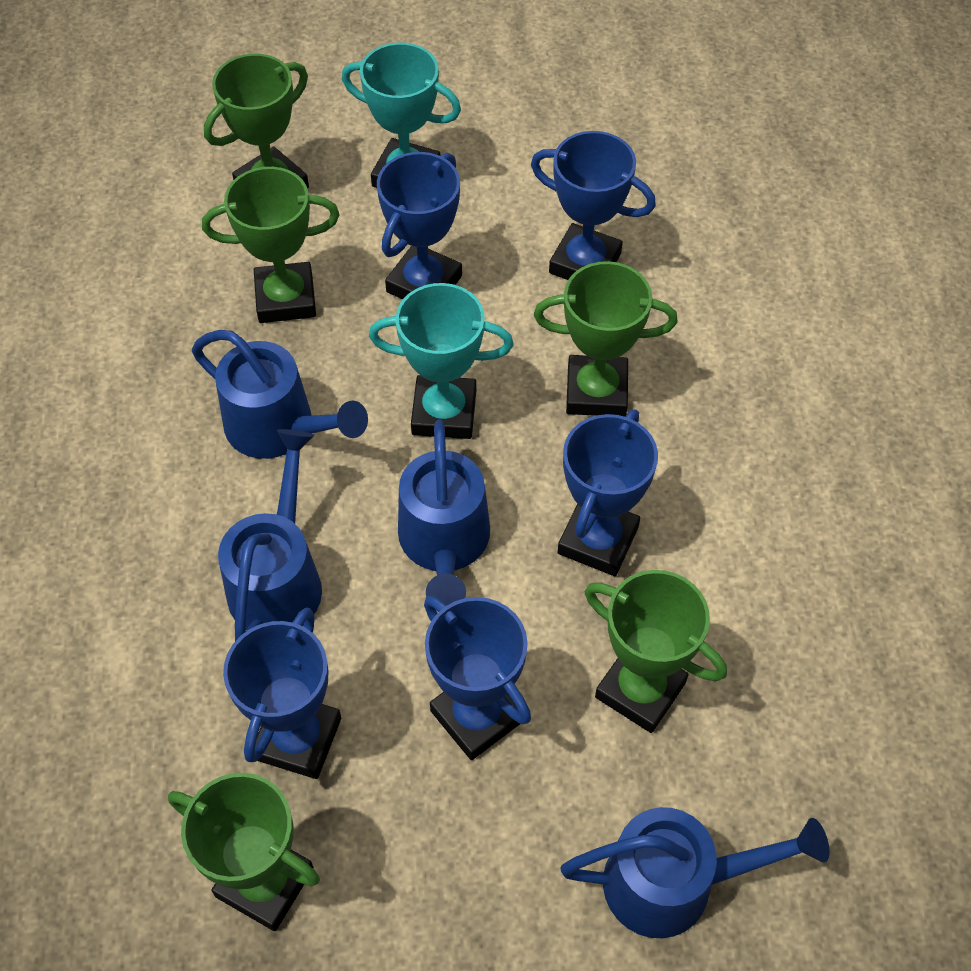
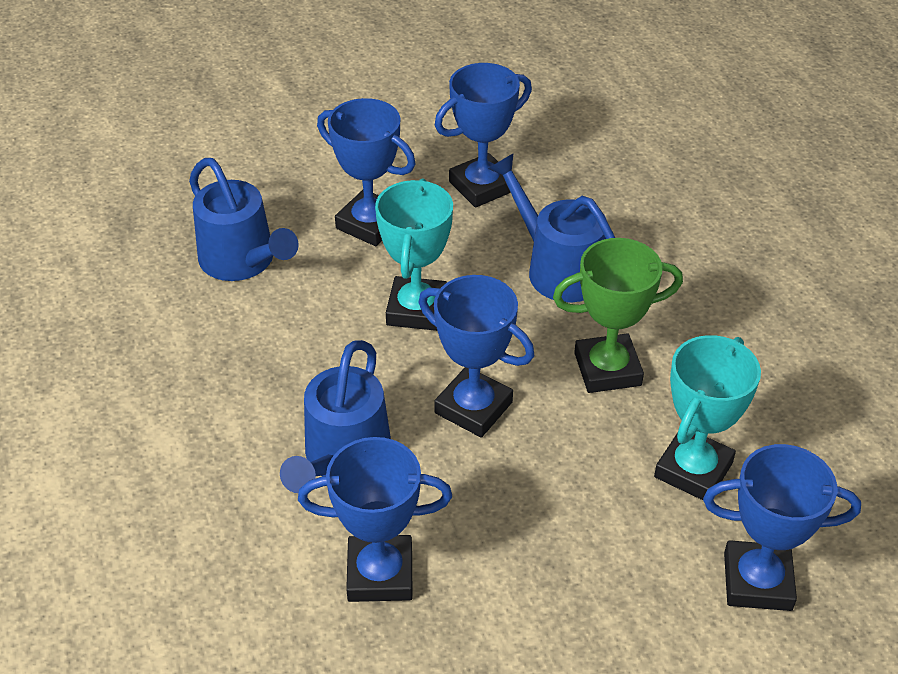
blue watering can: [192,330,368,459] [218,429,322,641] [398,420,490,605] [560,807,829,938] = 4 -> [189,158,299,281] [280,340,391,493] [488,153,615,302] = 3
green trophy: [168,773,320,931] [202,167,339,323] [204,53,309,188] [534,261,677,417] [585,570,727,733] = 5 -> [553,238,683,393] = 1

